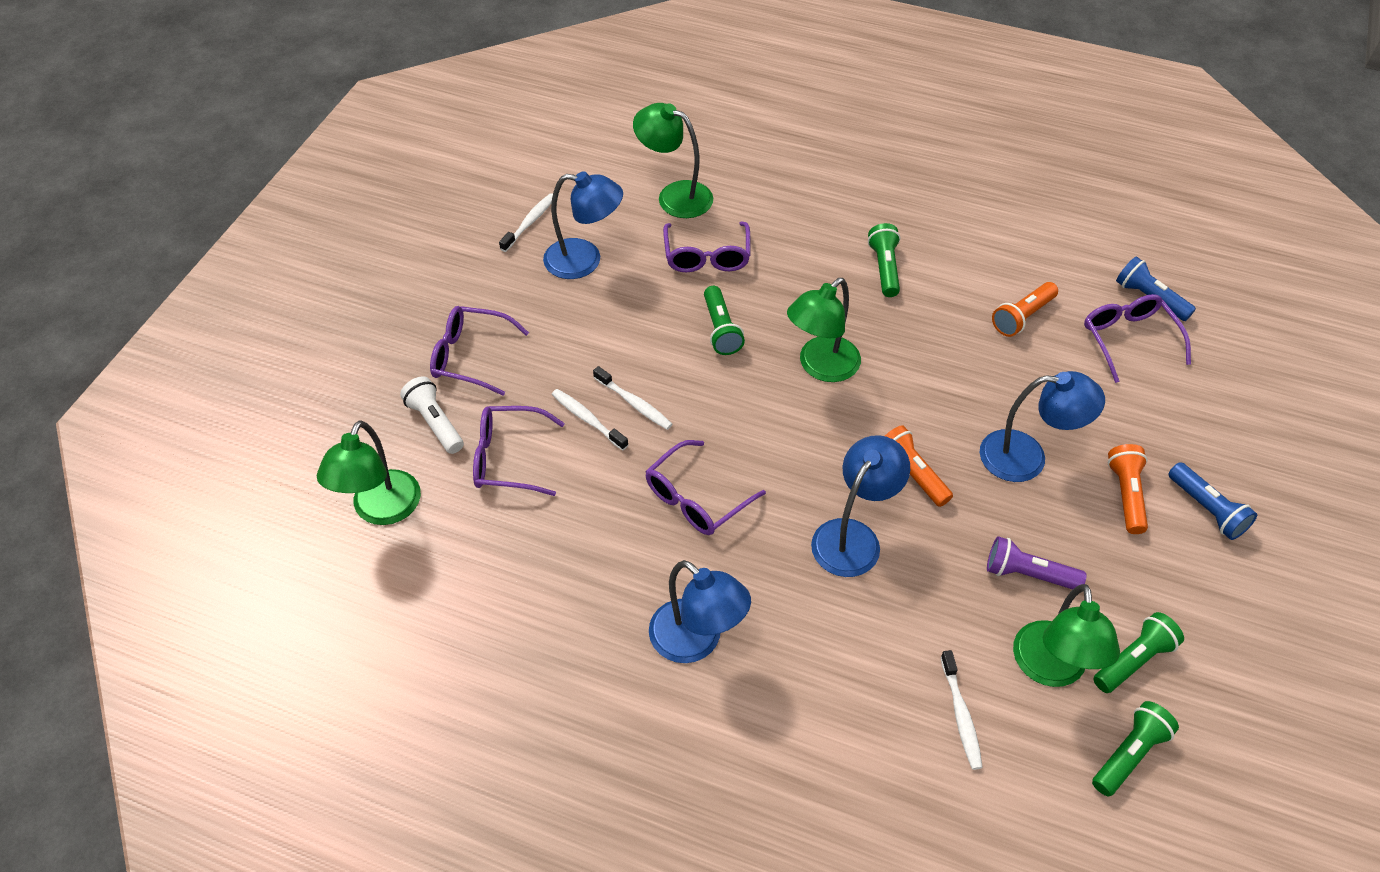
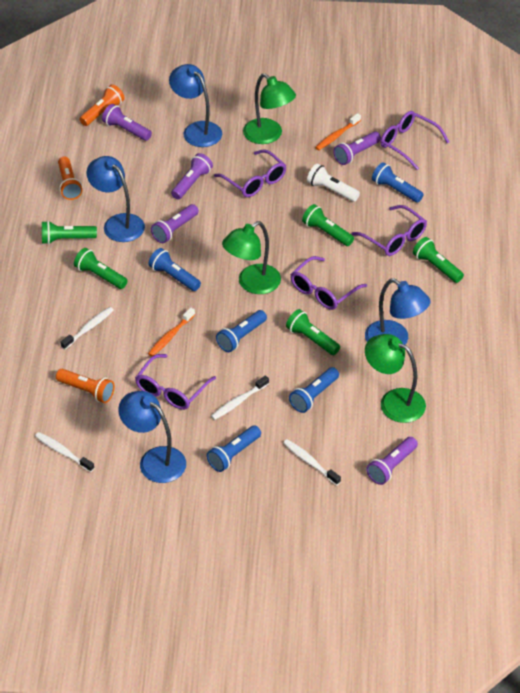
blue flashlight: [1116,256,1196,321] [1168,462,1257,540] = 2 -> [148,248,201,291] [206,425,261,472] [216,310,267,352] [289,367,339,413] [372,162,424,203] = 5
green flashlight: [704,286,745,355] [868,223,900,297] [1092,701,1179,796] [1093,612,1184,693] = 4 -> [42,221,97,244] [74,248,128,289] [286,309,340,355] [302,204,354,246] [413,237,464,283] = 5
green lamp: [317,420,421,525] [633,103,713,218] [787,278,861,382] [1013,584,1120,687] = 4 -> [222,221,281,294] [243,73,296,144] [365,334,426,423] = 3
orange toothbrush: none = 0 -> [148,307,195,357] [315,113,361,150] = 2
purple flashlight: [987,536,1087,589] = 1 -> [102,104,152,141] [151,204,199,243] [171,153,213,199] [333,131,381,165] [366,437,418,485] = 5

